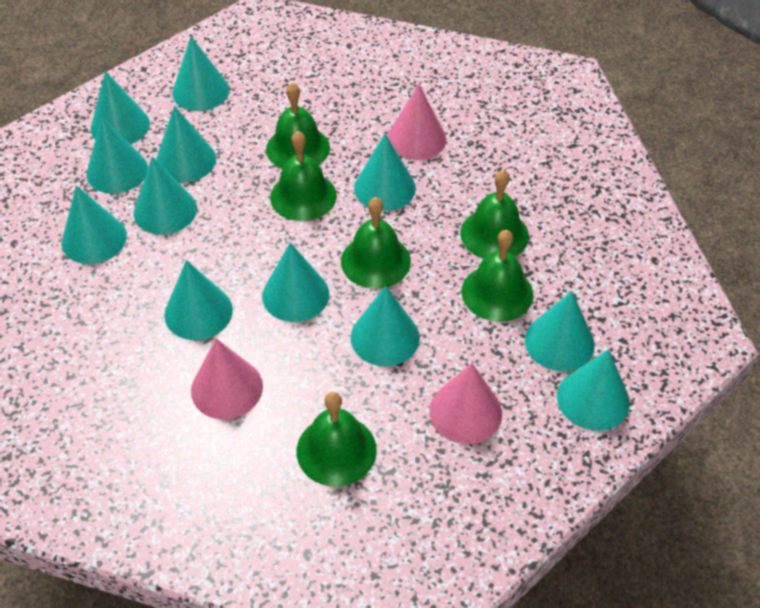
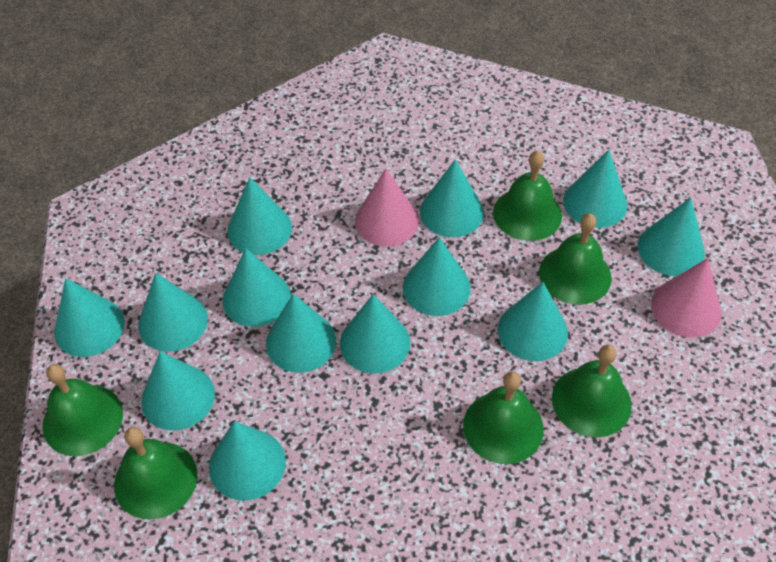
pink cone: [191,338,263,419] [387,84,446,160] [429,363,502,444] = 3 -> [355,169,419,246] [651,258,722,338] = 2
turquoise cone: [62,185,127,264] [87,116,148,194] [91,71,150,144] [134,157,197,235] [156,106,216,183] [164,260,233,340] [172,37,230,111] [262,242,329,322] [351,286,420,366] [354,133,416,211] [525,291,595,371] [557,349,630,431] = 12 -> [54,278,125,357] [138,273,208,352] [141,351,215,431] [209,421,286,500] [223,248,291,327] [227,177,292,255] [266,293,336,373] [340,294,410,373] [403,237,471,316] [420,159,484,237] [498,282,568,361] [563,150,628,228] [638,197,705,276] = 13

